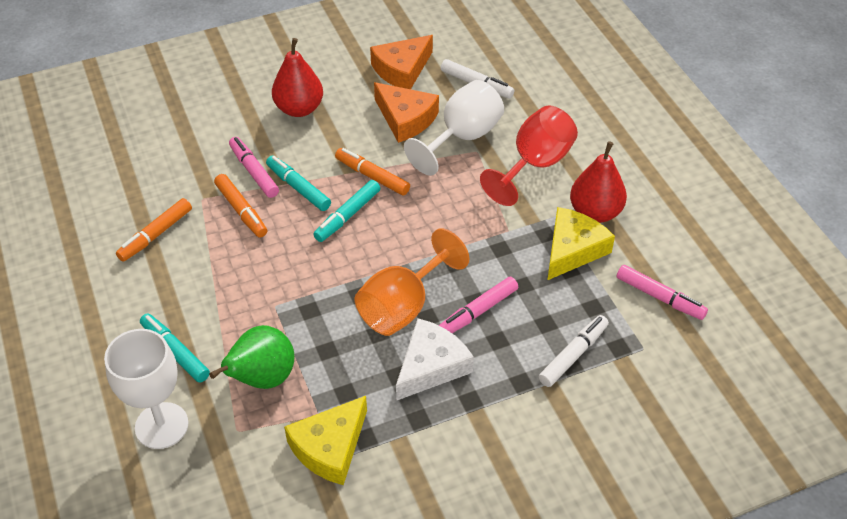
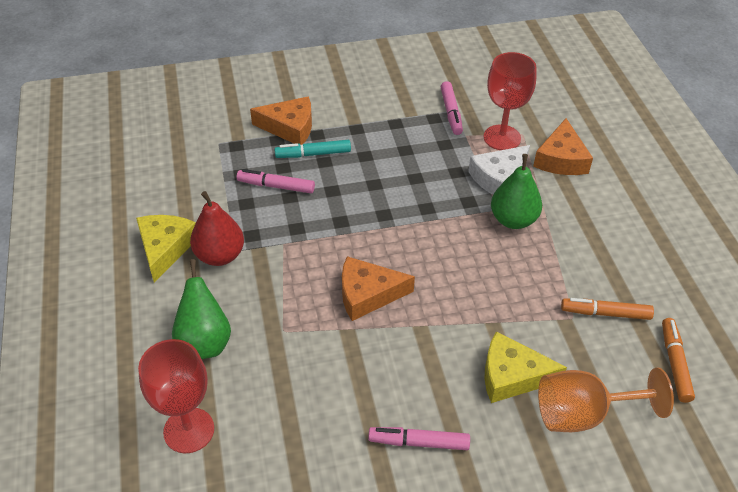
green pear: [209,325,295,389] = 1 -> [172,259,231,359] [491,154,542,229] = 2
orange cheese: [370,35,433,89] [374,82,439,143] = 2 -> [250,96,312,145] [342,256,415,321] [533,118,593,175] = 3
orange marker: [116,198,192,262] [214,174,267,238] [335,148,410,196] = 3 -> [561,298,654,320] [662,318,695,403] = 2
red goblet: [480,105,578,206] = 1 -> [138,339,214,453] [484,52,537,150] = 2
red pear: [272,38,323,117] [570,141,627,223] = 2 -> [190,191,244,266] = 1
turquoise marker: [140,313,210,383] [266,155,331,211] [313,180,380,242] = 3 -> [274,140,351,158] = 1
white goblet: [104,329,188,449] [404,80,504,176] = 2 -> none = 0
white marker: [441,59,514,99] [539,315,609,387] = 2 -> none = 0

